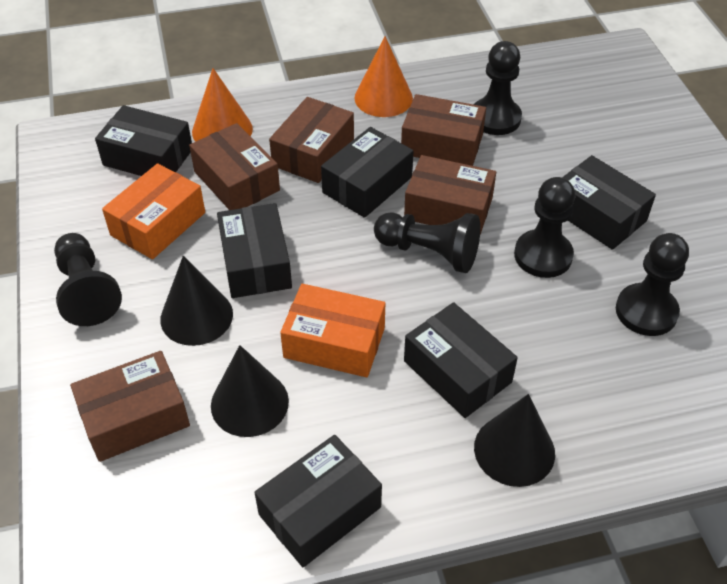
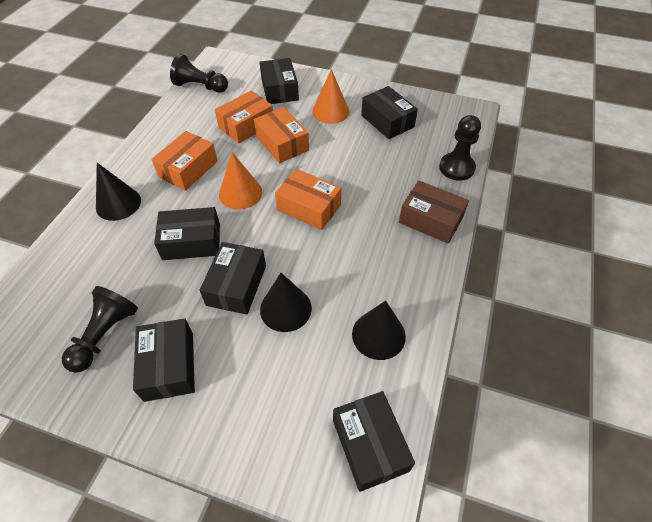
black pawn: [54,233,122,326] [374,212,480,273] [474,41,522,135] [514,177,575,278] [616,233,689,336] = 5 -> [62,286,138,373] [170,53,228,93] [439,115,481,181] = 3
brown box: [70,351,190,462] [189,123,280,210] [269,97,354,183] [401,94,486,166] [404,155,496,235] = 5 -> [399,181,469,244] = 1
orange box: [102,163,205,259] [280,284,385,377] = 2 -> [151,131,218,191] [215,90,273,144] [254,107,309,163] [275,169,342,230] = 4

